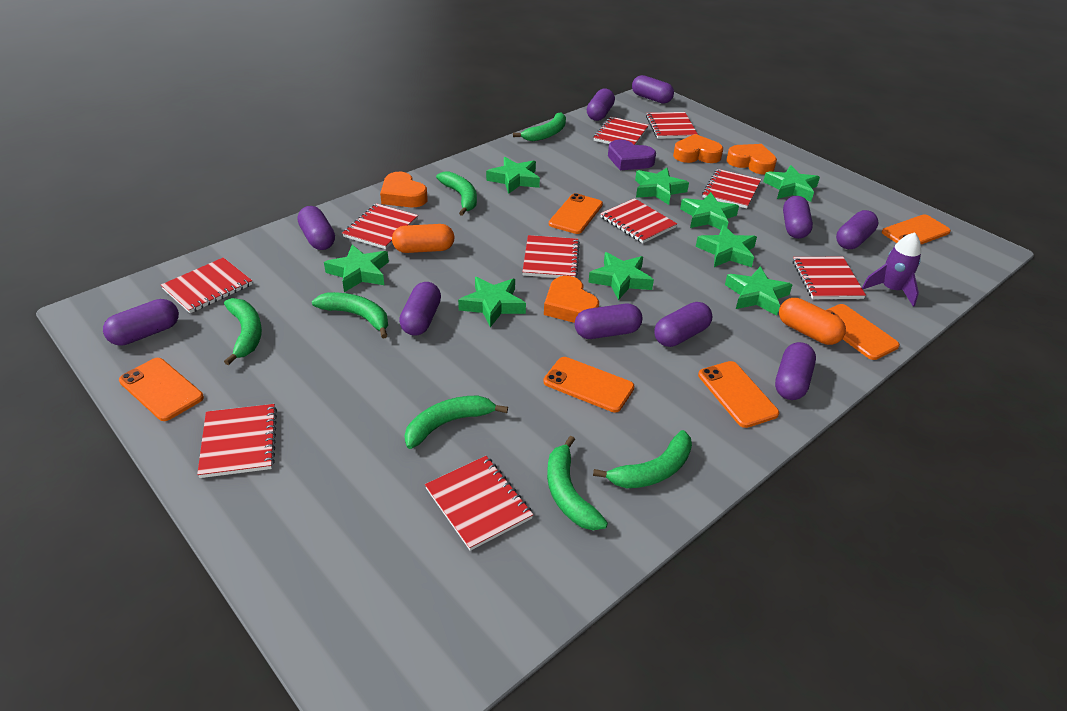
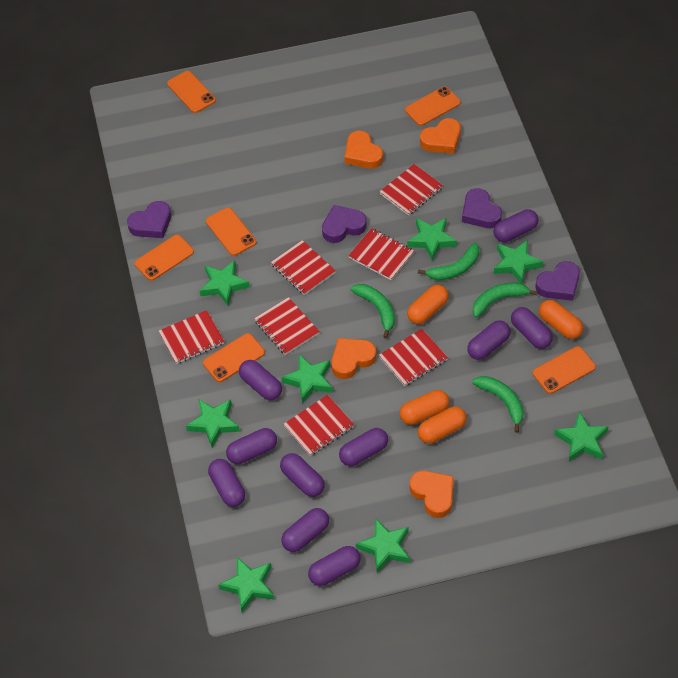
green banana: [224,298,262,365] [312,292,388,339] [405,395,508,449] [436,171,477,216] [513,112,566,141] [547,436,608,530] [593,430,692,488] = 7 -> [350,284,395,339] [418,243,479,281] [472,282,538,318] [472,376,524,433] = 4
green star: [324,244,389,292] [458,277,526,327] [486,157,540,194] [588,252,654,300] [635,168,689,205] [680,192,739,230] [696,225,757,267] [725,266,793,316] [763,165,820,202] = 9 -> [186,399,240,447] [200,260,250,306] [218,557,274,612] [281,354,332,403] [356,518,410,573] [407,218,457,261] [494,240,543,284] [554,412,609,461] = 8
orange capsule: [392,224,454,253] [779,298,846,345] = 2 -> [400,390,449,425] [407,285,449,324] [418,406,467,444] [539,300,583,339] = 4
purple heart: [608,139,656,170] = 1 -> [127,201,171,238] [322,205,367,243] [462,188,502,228] [535,261,580,301] = 4
purple rocket: [862,232,921,307] = 1 -> none = 0
red notebook: [161,257,252,313] [197,404,277,478] [342,203,418,249] [425,456,533,551] [522,235,580,278] [593,117,649,145] [600,198,677,243] [646,112,698,139] [702,169,761,208] [793,257,866,299] = 10 -> [159,310,225,364] [254,297,320,355] [271,240,336,295] [284,395,354,456] [348,228,414,280] [379,164,443,216] [379,329,448,386] = 7

